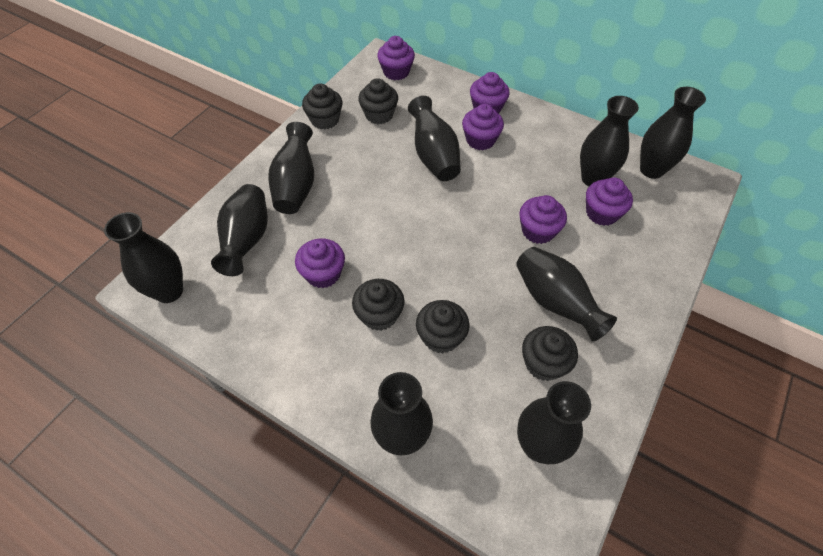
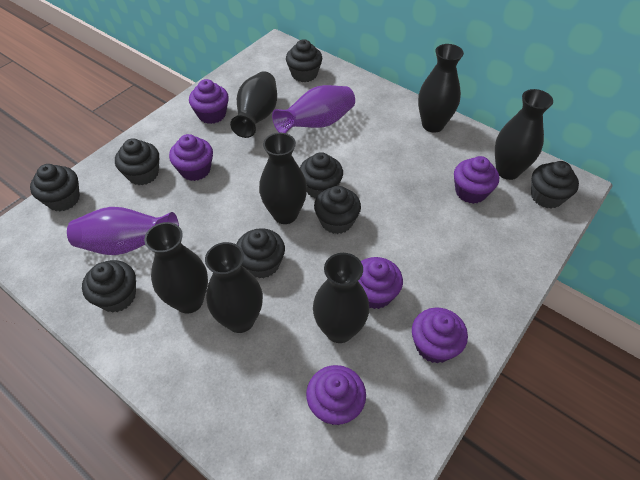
black cupcake: [302,83,342,130] [352,279,405,331] [358,78,398,124] [416,300,470,354] [522,326,578,381] = 5 -> [30,164,80,211] [82,260,136,313] [115,138,159,185] [236,228,285,278] [286,39,322,82] [300,152,343,199] [314,186,361,234] [531,161,579,208] = 8
black vase: [104,212,183,303] [211,184,268,276] [268,122,314,214] [370,372,433,456] [408,96,461,181] [516,247,617,341] [517,381,591,464] [580,96,639,186] [640,87,706,179] = 9 -> [144,222,208,314] [205,242,263,333] [230,71,277,138] [259,133,307,224] [313,253,369,343] [418,44,464,133] [495,89,553,180] = 7
purple vase: none = 0 -> [67,207,179,255] [272,85,355,133] = 2

